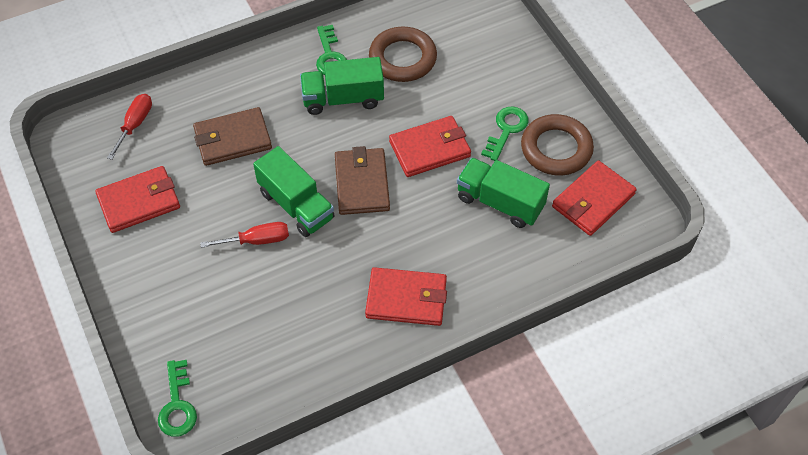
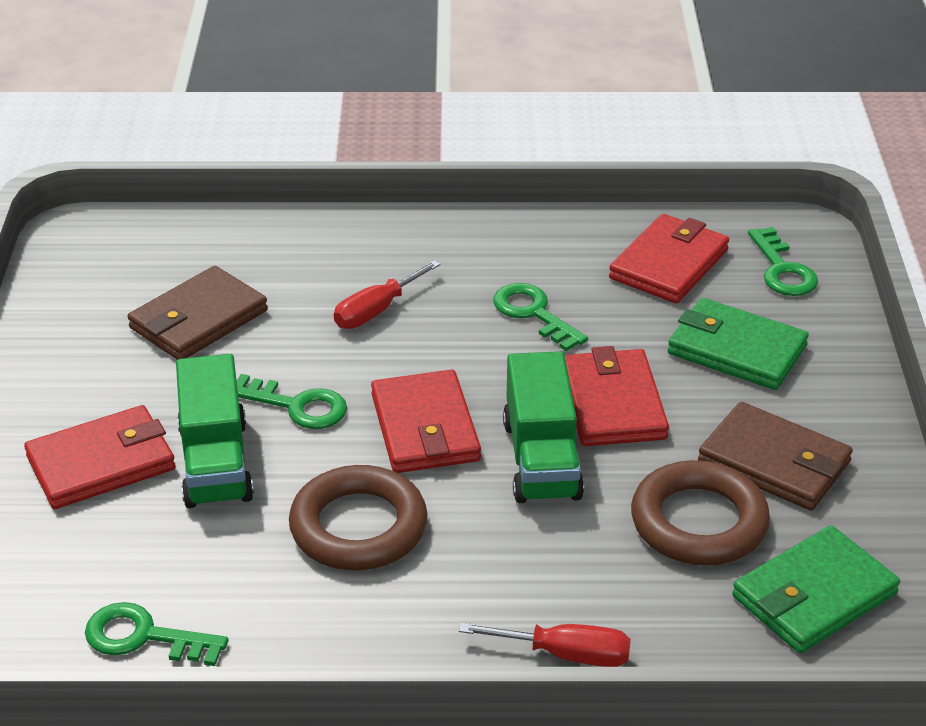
green key: [158,360,197,437] [316,25,347,75] [481,106,528,161] = 3 -> [85,602,228,666] [237,374,347,429] [493,283,588,351] [748,227,818,296] = 4
green truck: [253,146,335,237] [300,57,384,115] [457,158,550,228] = 3 -> [176,354,254,508] [503,351,584,503] = 2
green wallet: none = 0 -> [668,298,809,390] [732,525,900,653] = 2

